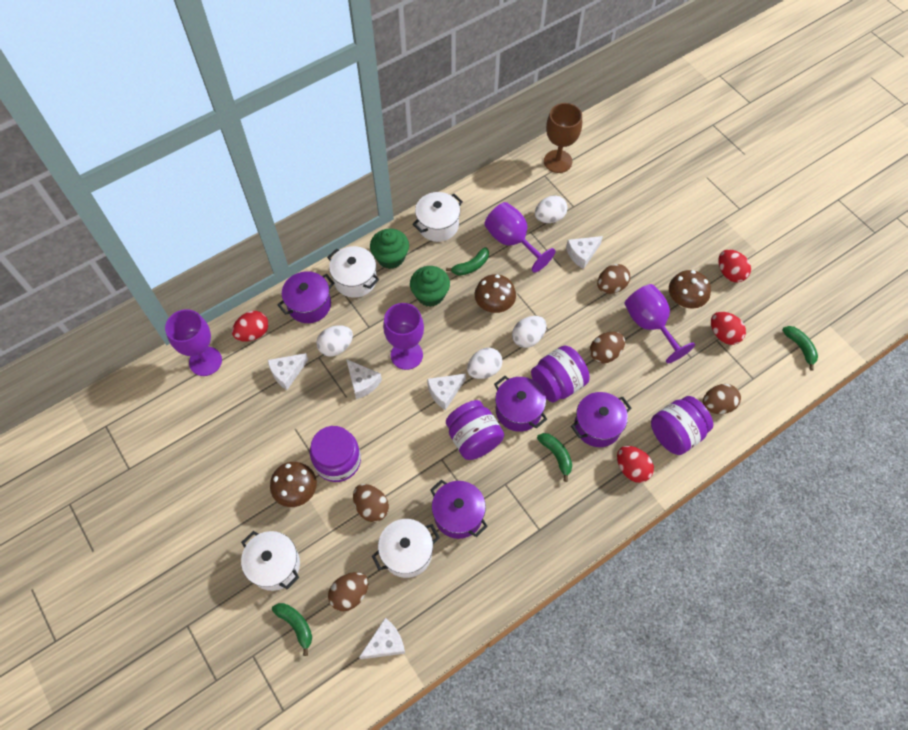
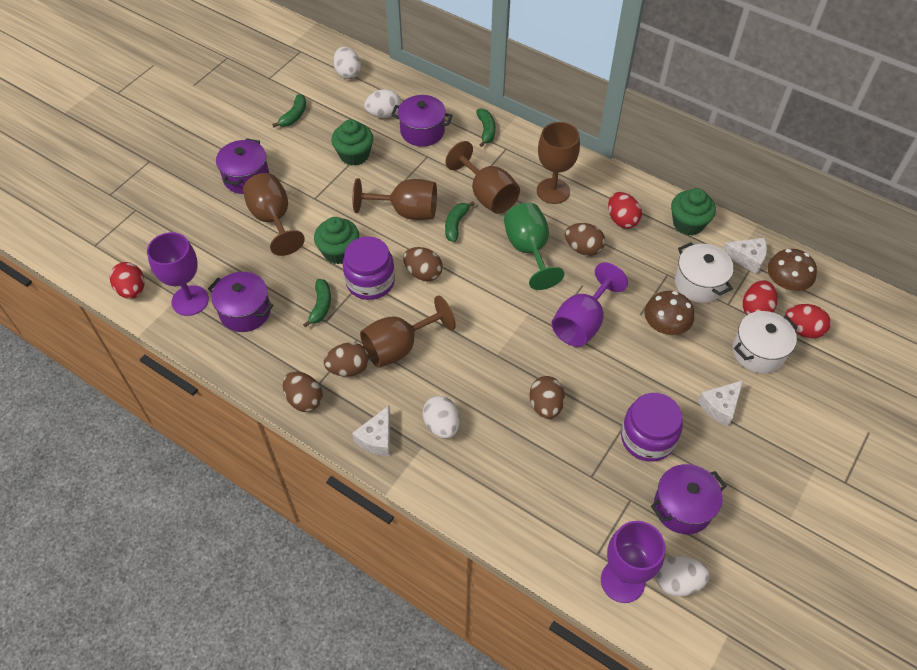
brown goblet: [544,103,582,173] = 1 -> [243,173,305,256] [352,178,437,220] [360,295,456,368] [445,141,520,214] [537,122,580,204] = 5
brown mushroom: [270,462,317,507] [475,274,516,313] [669,270,711,308] = 3 -> [645,291,694,336] [767,249,817,293] = 2
green cupcake: [370,229,409,269] [410,266,450,307] = 2 -> [314,217,359,264] [331,119,373,166] [671,188,716,235] = 3
green goblet: none = 0 -> [504,203,564,290] = 1
purple goblet: [165,309,222,376] [383,303,424,370] [484,202,555,273] [625,284,695,363] = 4 -> [147,232,209,316] [551,262,628,347] [601,521,665,603] = 3
purple jar: [310,426,361,482] [446,400,504,460] [531,345,590,402] [651,396,713,455] = 4 -> [343,237,395,300] [621,393,683,462] = 2
white cheese: [268,353,308,390] [346,359,382,399] [359,618,405,659] [427,374,466,410] [566,236,603,269] = 5 -> [352,406,390,456] [698,380,743,426] [722,238,767,274] = 3
white pot: [241,531,300,591] [327,246,379,298] [372,519,440,578] [412,192,463,242] = 4 -> [675,242,734,303] [733,311,798,373] = 2

